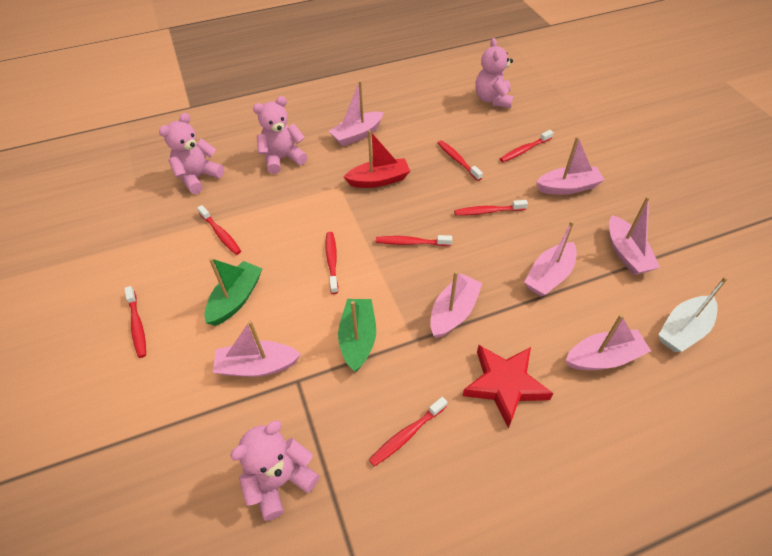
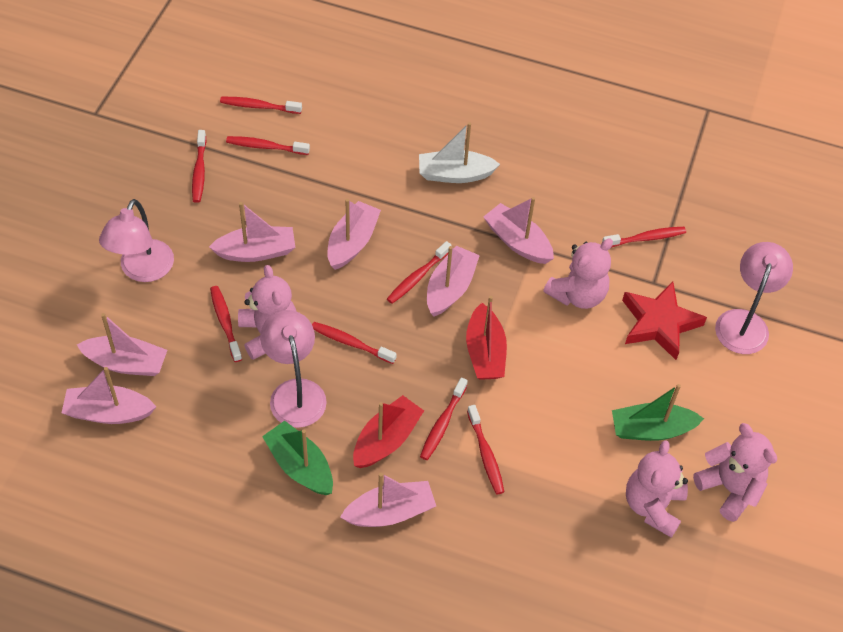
pink lamp: none = 0 -> [99,199,174,282] [260,310,327,428] [715,242,793,354] = 3
red boat: [344,130,410,188] = 1 -> [353,395,424,468] [466,296,507,380] = 2
red toothbrush: [124,286,146,358] [197,205,241,255] [326,232,338,294] [369,397,447,467] [376,235,452,246] [438,140,483,181] [454,200,528,216] [500,130,554,162] = 8 -> [192,130,206,203] [210,286,242,362] [220,97,302,114] [226,136,310,155] [312,322,397,364] [387,241,452,304] [420,377,468,460] [467,405,504,494] [602,227,686,247] = 9

